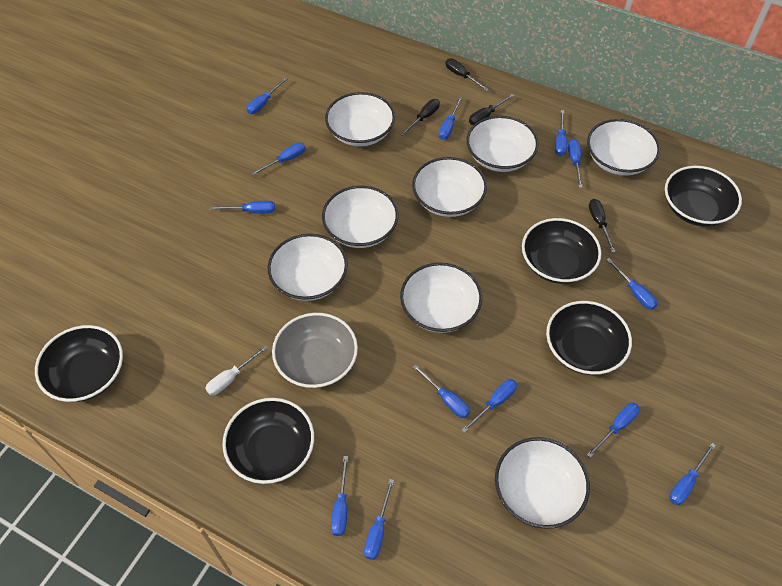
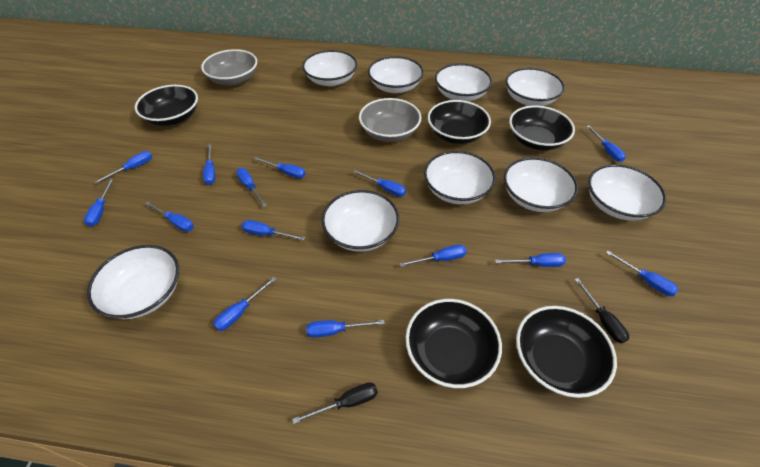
black screwdriver: [400,99,440,136] [445,58,489,91] [469,94,514,125] [589,199,616,253] = 4 -> [292,382,378,424] [574,278,629,343] = 2
blue screwdriver: [210,201,275,214] [247,78,287,114] [251,142,306,176] [331,456,348,536] [364,479,394,560] [413,364,470,418] [438,97,462,140] [462,379,517,432] [555,110,567,156] [568,139,583,188] [587,403,640,458] [606,258,657,310] [669,443,716,505] = 13 -> [84,179,114,227] [94,151,152,184] [145,201,194,232] [203,144,215,185] [213,276,276,331] [236,168,267,207] [242,220,305,240] [254,157,306,178] [306,320,385,338] [353,170,406,197] [399,244,467,267] [495,253,566,267] [586,126,626,162] [606,251,679,296] = 14
grey bowl: [272,313,358,388] = 1 -> [201,49,257,85] [359,98,422,142] = 2
white bowl: [268,234,348,301] [322,186,398,248] [325,92,395,147] [400,263,482,333] [412,157,487,217] [467,116,539,172] [495,437,590,529] [587,119,660,176] = 8 -> [87,245,179,319] [302,50,357,86] [322,190,399,252] [368,56,424,93] [424,151,496,204] [435,64,492,101] [504,157,578,212] [506,68,565,106] [588,164,666,220] = 9
white screwdriver: [205,346,268,395] = 1 -> none = 0

